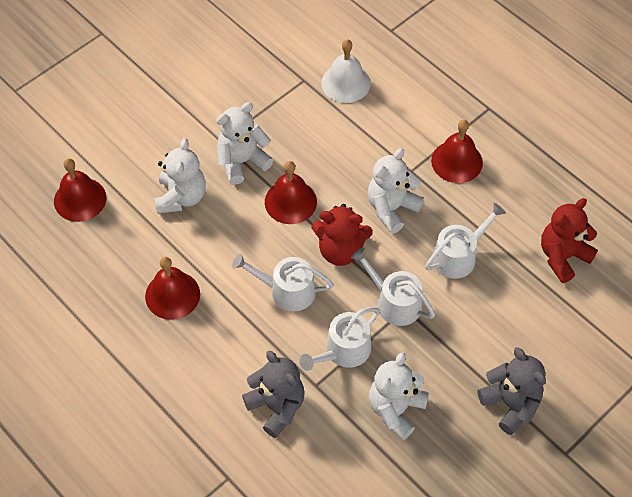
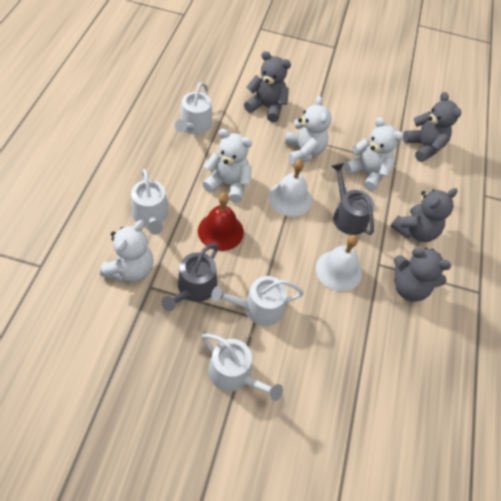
grey teddy bear: [242,350,305,438] [478,347,546,435] = 2 -> [244,51,291,122] [390,188,457,242] [394,248,451,302] [403,92,461,162] = 4
grey watering can: none = 0 -> [161,244,218,311] [332,163,374,235] = 2
red bell: [54,159,106,222] [145,257,200,320] [265,161,317,224] [431,120,483,183] = 4 -> [198,193,244,251] = 1
red teddy bear: [312,204,373,266] [541,198,598,283] = 2 -> none = 0
white bell: [321,39,371,103] = 1 -> [269,159,312,217] [316,235,362,292] = 2

